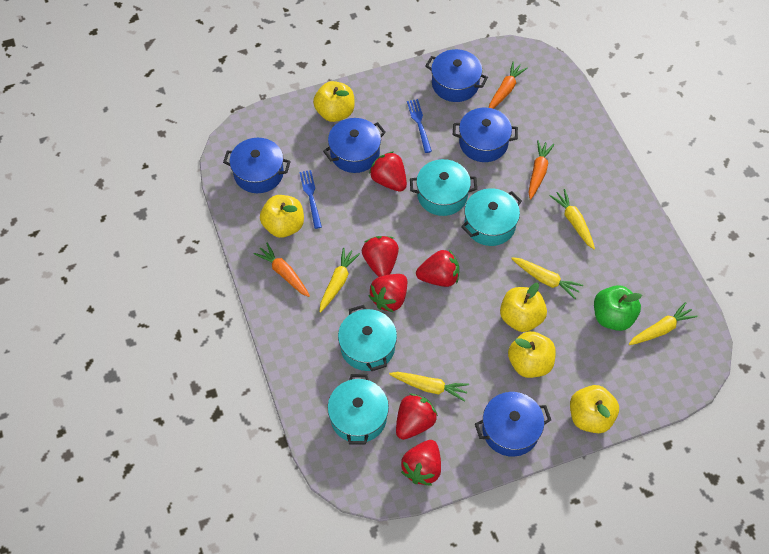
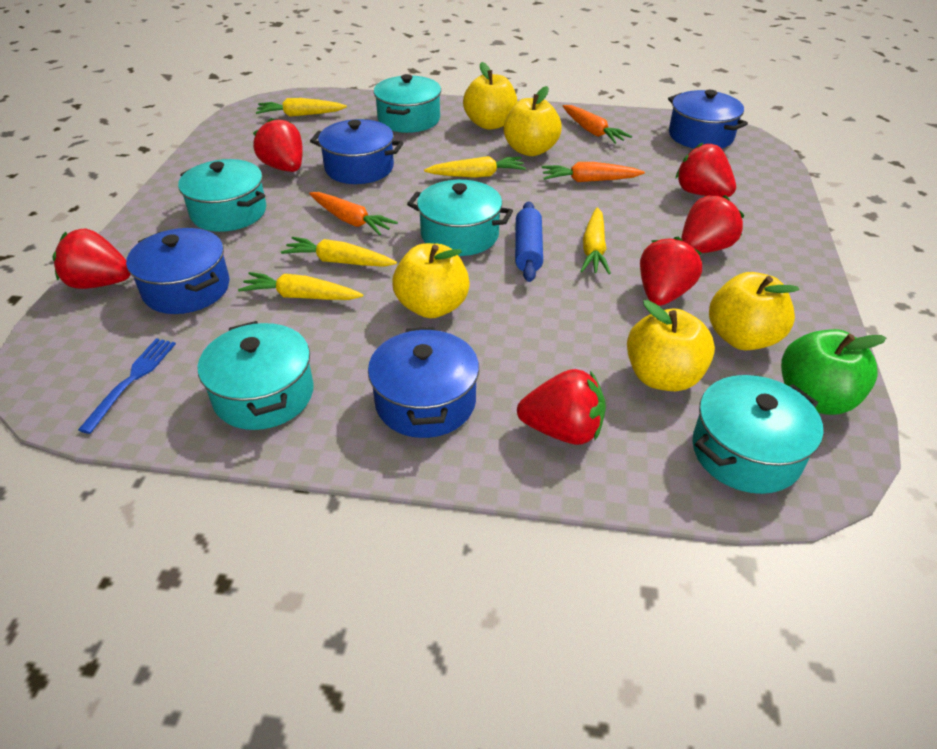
blue fork: [299,170,322,229] [407,99,432,153] = 2 -> [78,338,176,434] = 1
blue pot: [223,138,291,193] [323,118,386,173] [425,49,488,102] [453,108,518,162] [475,392,551,457] = 5 -> [126,228,230,314] [310,119,403,184] [368,327,479,438] [668,90,748,149] = 4
blue rolling pin: none = 0 -> [515,202,543,282] = 1
turquoise pot: [328,374,389,445] [338,305,397,371] [410,159,477,216] [461,188,522,246] = 4 -> [178,159,266,232] [198,321,314,430] [374,74,441,133] [407,180,513,256] [692,375,823,494] = 5

